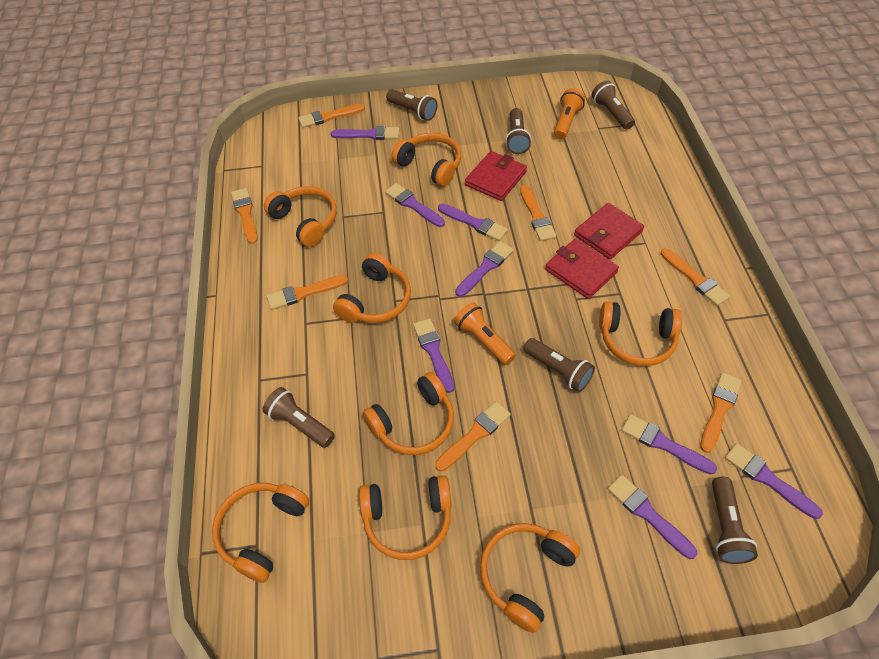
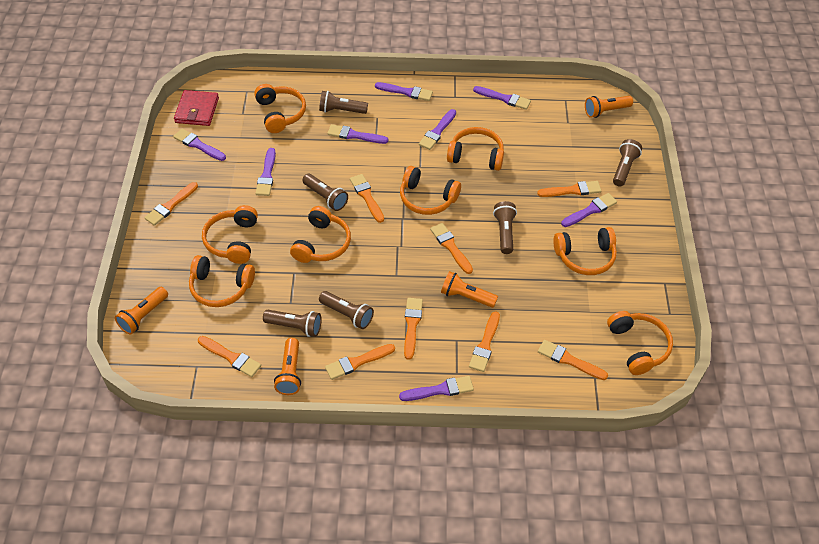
orange brush: [231,188,258,244] [266,275,348,310] [299,104,365,128] [435,401,511,471] [520,185,556,241] [661,248,730,306] [700,373,742,453] = 7 -> [144,182,198,226] [198,336,261,377] [325,344,395,380] [350,174,384,223] [404,298,423,360] [430,223,473,274] [469,311,500,372] [537,181,601,197] [538,340,608,380] = 9
orange flashlight: [454,302,516,365] [554,88,585,140] = 2 -> [115,287,168,335] [274,338,301,395] [441,271,498,308] [585,96,633,118] = 4
red wallet: [465,151,527,201] [545,239,619,299] [574,203,644,259] = 3 -> [174,90,219,126] = 1

